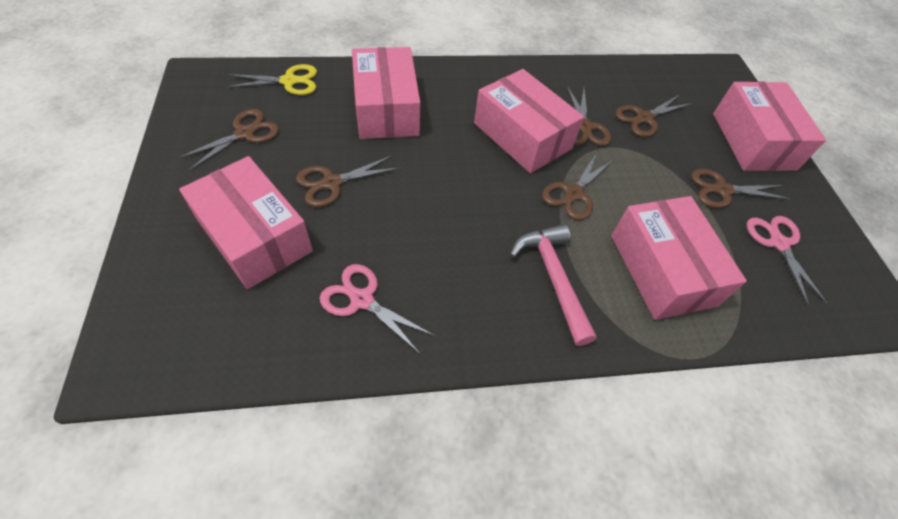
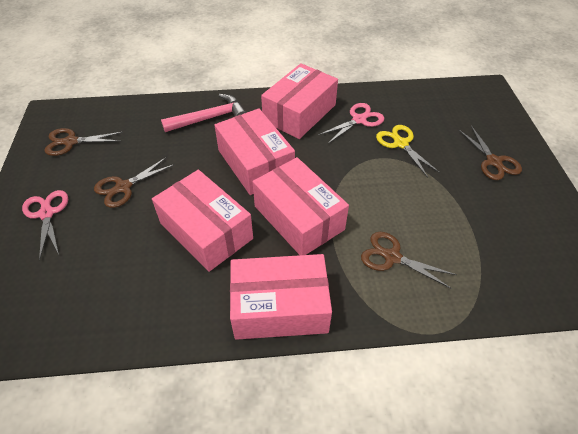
brown scissors: [177,109,279,170] [296,156,400,207] [542,153,613,220] [567,86,611,146] [615,94,692,137] [691,169,791,208] = 6 -> [45,128,123,156] [94,157,175,208] [361,232,457,289] [458,126,522,180] = 4

